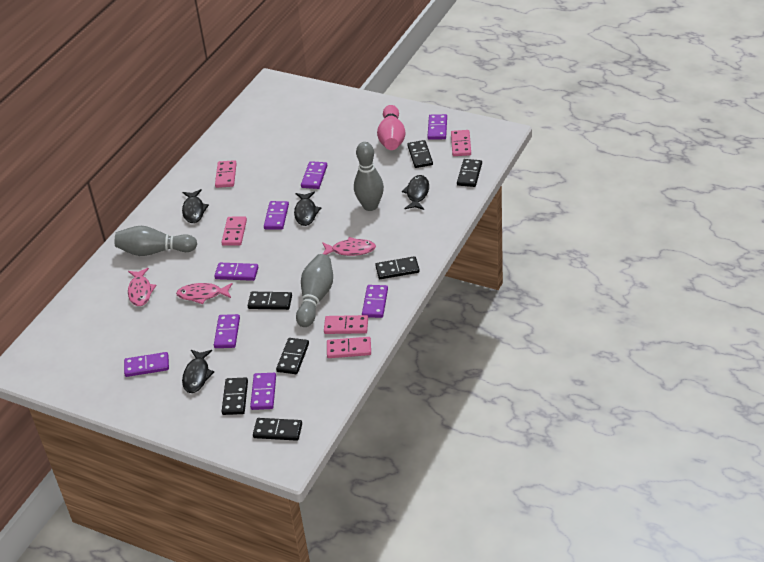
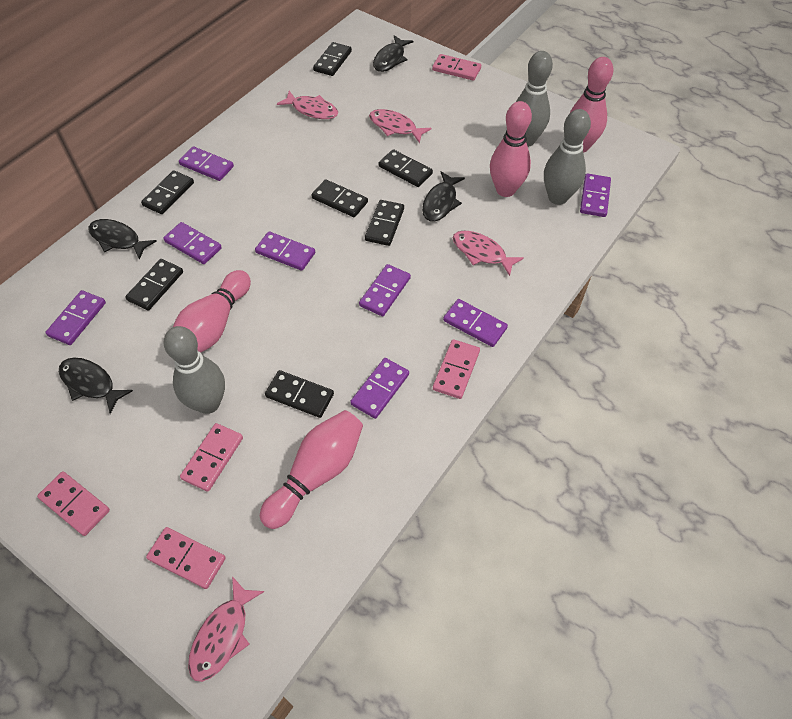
pink bowling pin: [377,105,406,150] = 1 -> [173,270,251,353] [260,410,363,529] [490,101,532,197] [569,57,614,153] = 4
pink fish: [128,268,156,306] [176,283,233,304] [322,237,376,256] = 3 -> [188,576,264,682] [277,91,338,119] [369,109,432,144] [453,230,524,276] = 4

